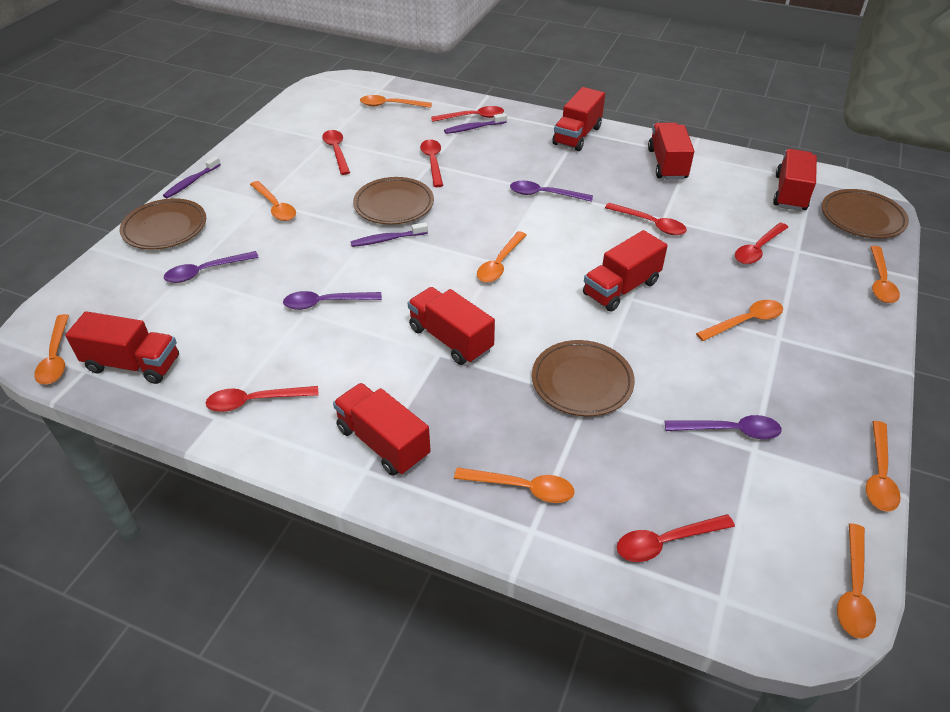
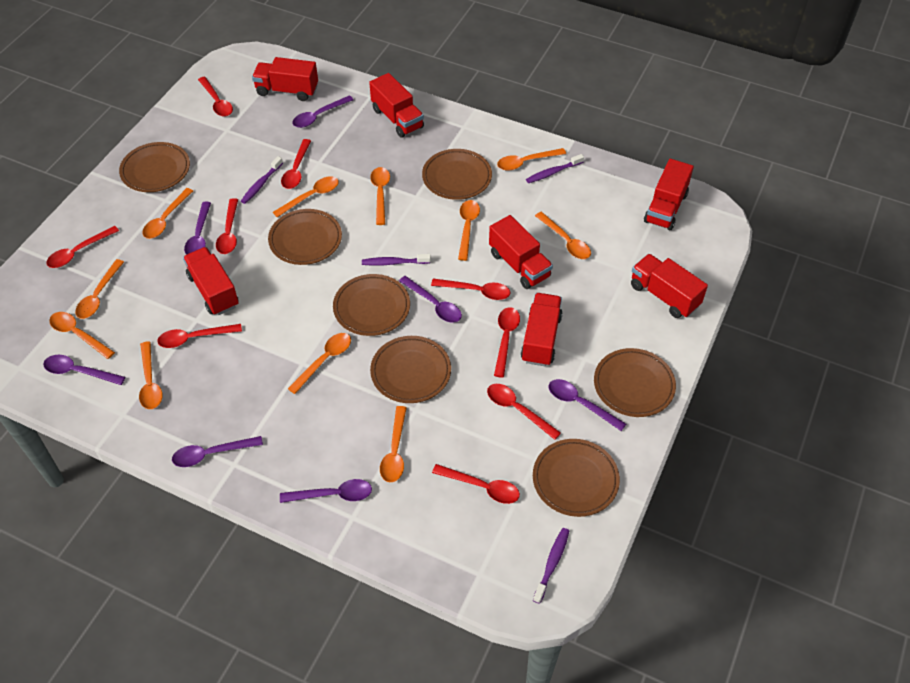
brown plate: [120,198,206,249] [353,177,434,225] [532,340,635,416] [822,189,909,238] = 4 -> [119,142,190,192] [268,209,342,265] [333,274,410,336] [370,336,451,403] [422,149,492,200] [533,439,620,517] [594,348,676,417] = 7
orange spoon: [34,314,69,384] [250,181,296,221] [360,95,432,108] [454,467,575,503] [477,231,527,282] [696,300,783,341] [837,523,876,639] [866,421,901,512] [871,246,900,303] = 9 -> [49,312,115,359] [75,259,124,319] [139,341,163,409] [142,188,193,239] [273,176,339,217] [288,333,351,394] [370,167,390,225] [380,406,407,482] [458,200,480,261] [497,148,566,171] [535,212,591,259] = 11
purple spoon: [164,251,259,283] [283,291,382,310] [510,181,593,202] [664,415,781,439] = 4 -> [43,355,125,385] [172,436,263,467] [184,202,211,255] [280,479,372,503] [292,95,353,128] [399,276,462,323] [548,379,626,431] = 7
purple toothbrush: [163,156,221,198] [351,222,428,247] [444,113,507,134] = 3 -> [241,156,283,204] [362,254,431,266] [526,154,584,183] [533,528,569,604] = 4
red spoon: [206,386,319,412] [322,130,350,175] [420,140,443,187] [431,106,504,122] [605,203,687,235] [617,514,735,562] [735,222,788,264] = 7 -> [46,226,119,268] [157,324,242,348] [198,77,233,117] [216,198,238,254] [281,139,311,189] [431,278,510,300] [432,464,520,504] [487,384,561,440] [494,307,520,378] = 9

